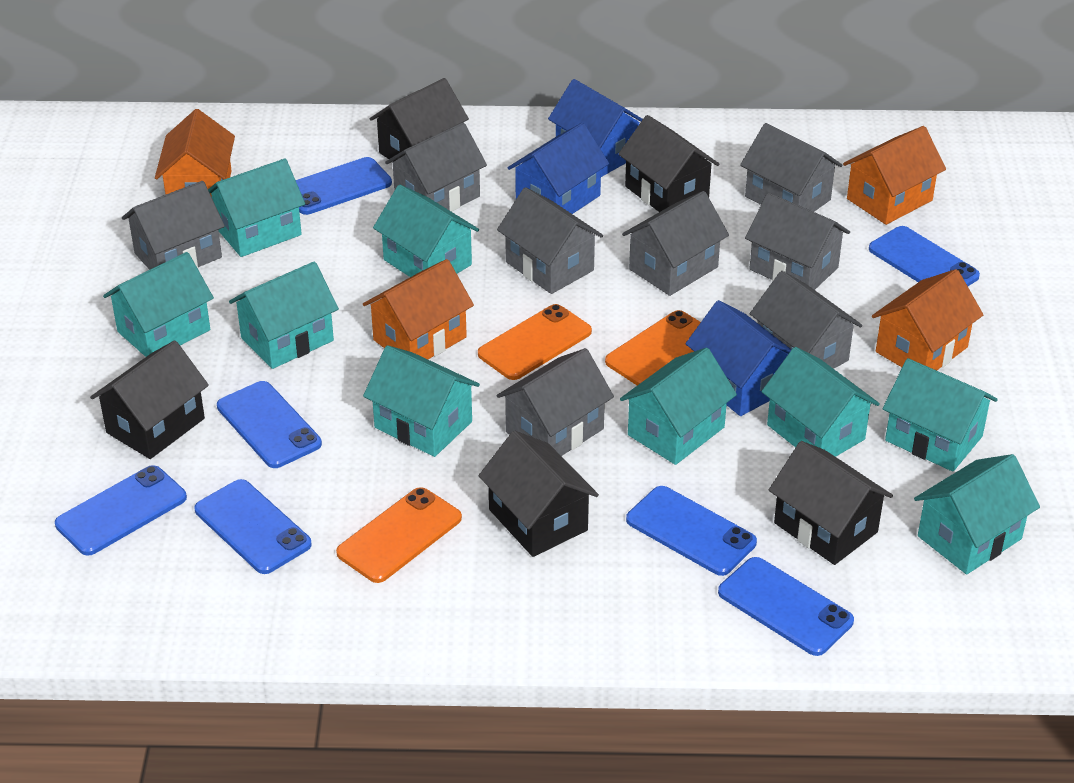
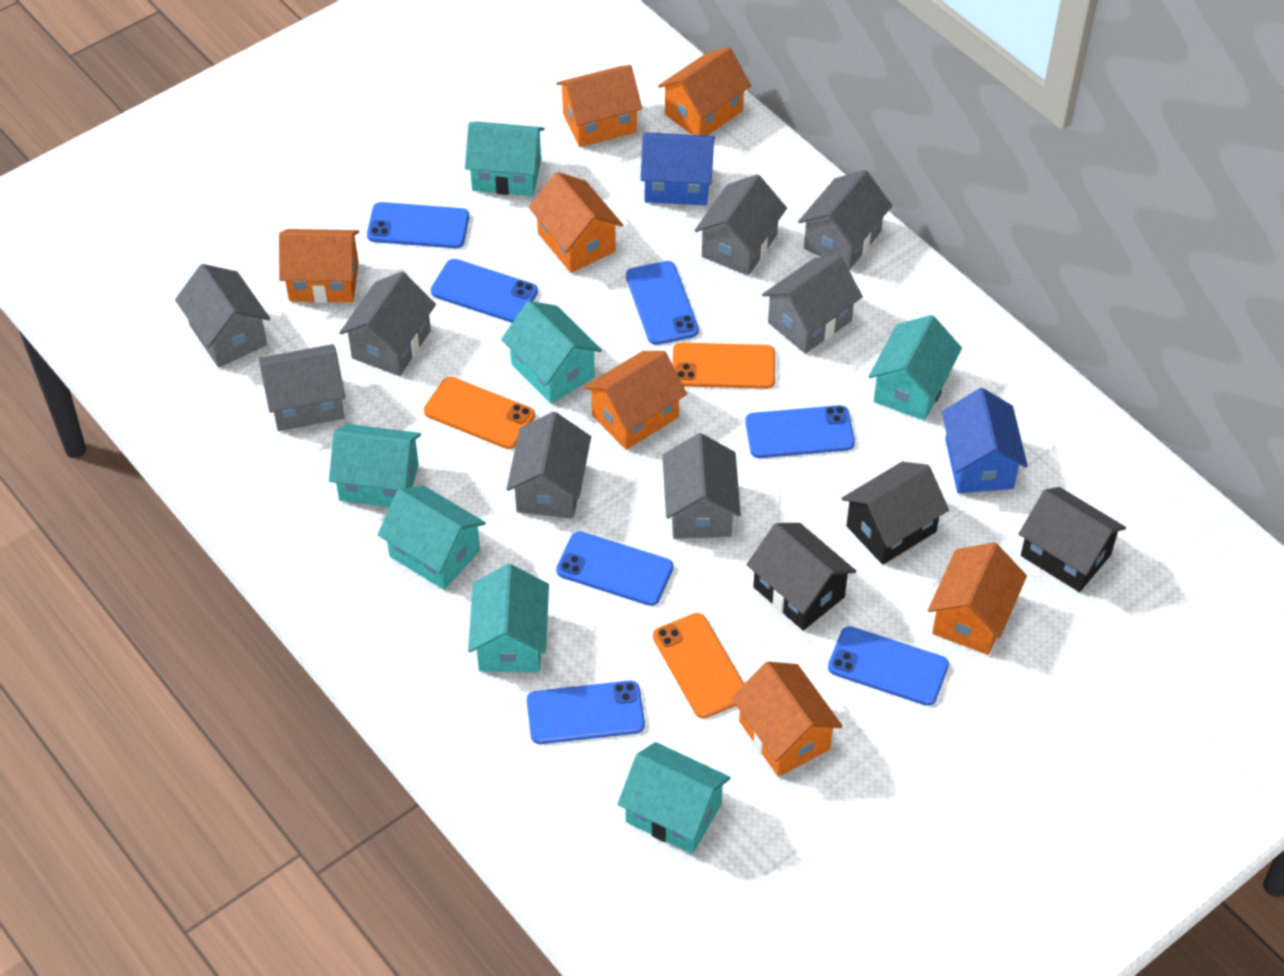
black house: [90,340,209,459] [370,78,469,162] [478,431,599,557] [618,115,719,212] [769,441,893,565] = 5 -> [747,523,856,631] [841,462,949,565] [1019,487,1126,592] = 3
blue house: [508,123,609,214] [548,79,643,177] [686,300,792,416] = 3 -> [640,132,715,206] [942,388,1028,493] = 2
orange house: [155,109,235,197] [363,259,474,359] [843,126,946,225] [872,269,983,371] = 4 -> [279,229,359,303] [529,172,623,273] [556,65,642,147] [584,351,687,450] [658,47,751,136] [731,661,843,777] [928,542,1027,655] = 7
turquoise house: [103,252,214,357] [208,158,305,257] [229,261,339,369] [363,345,480,457] [373,185,479,277] [620,348,737,465] [762,347,880,457] [883,358,998,472] [914,454,1040,574] = 9 -> [329,424,421,507] [377,486,486,590] [465,121,544,196] [468,564,549,672] [501,301,602,404] [617,742,731,854] [868,315,962,421] = 7

